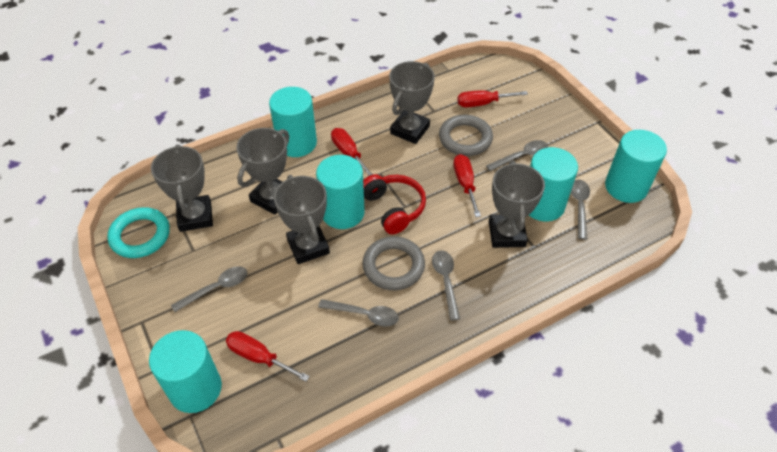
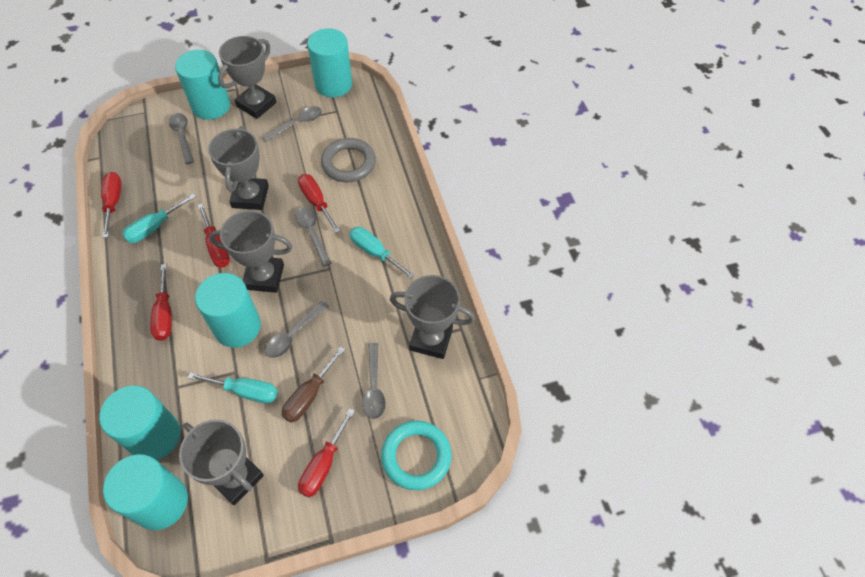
brown screwdriver: none = 0 -> [282,346,345,423] = 1
grey ring: [362,236,425,290] [439,115,493,156] = 2 -> [321,138,376,182] = 1
red headphones: [363,174,426,234] = 1 -> none = 0
red screwdriver: [226,331,310,382] [331,128,374,176] [453,154,481,217] [457,90,528,107] = 4 -> [101,172,122,238] [150,264,172,341] [198,203,230,268] [298,174,340,233] [298,408,355,498] = 5
turquoise screwdriver: none = 0 -> [122,194,196,243] [188,372,278,403] [350,227,414,278] = 3

